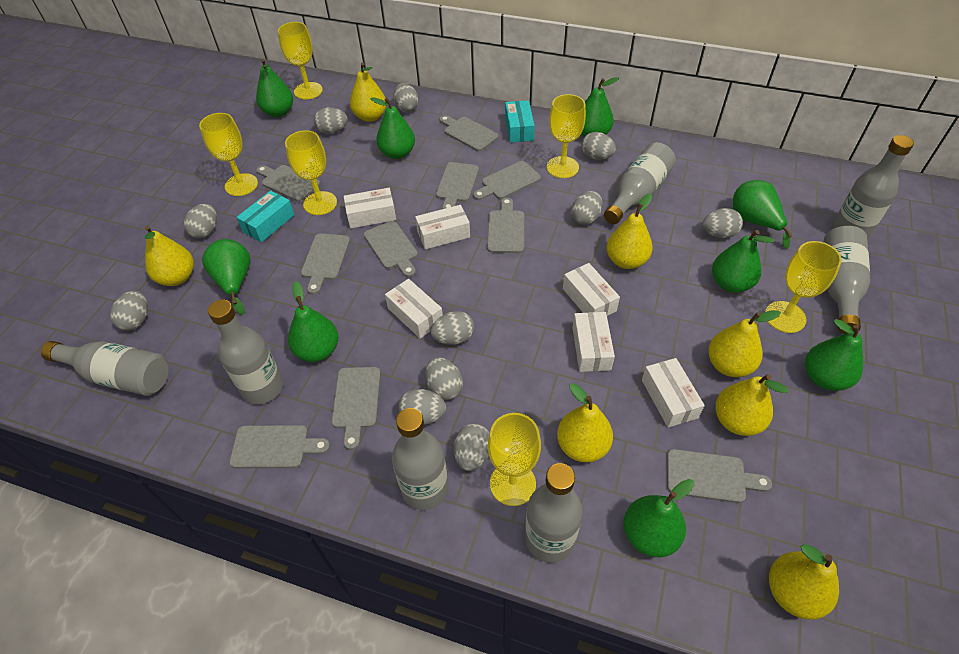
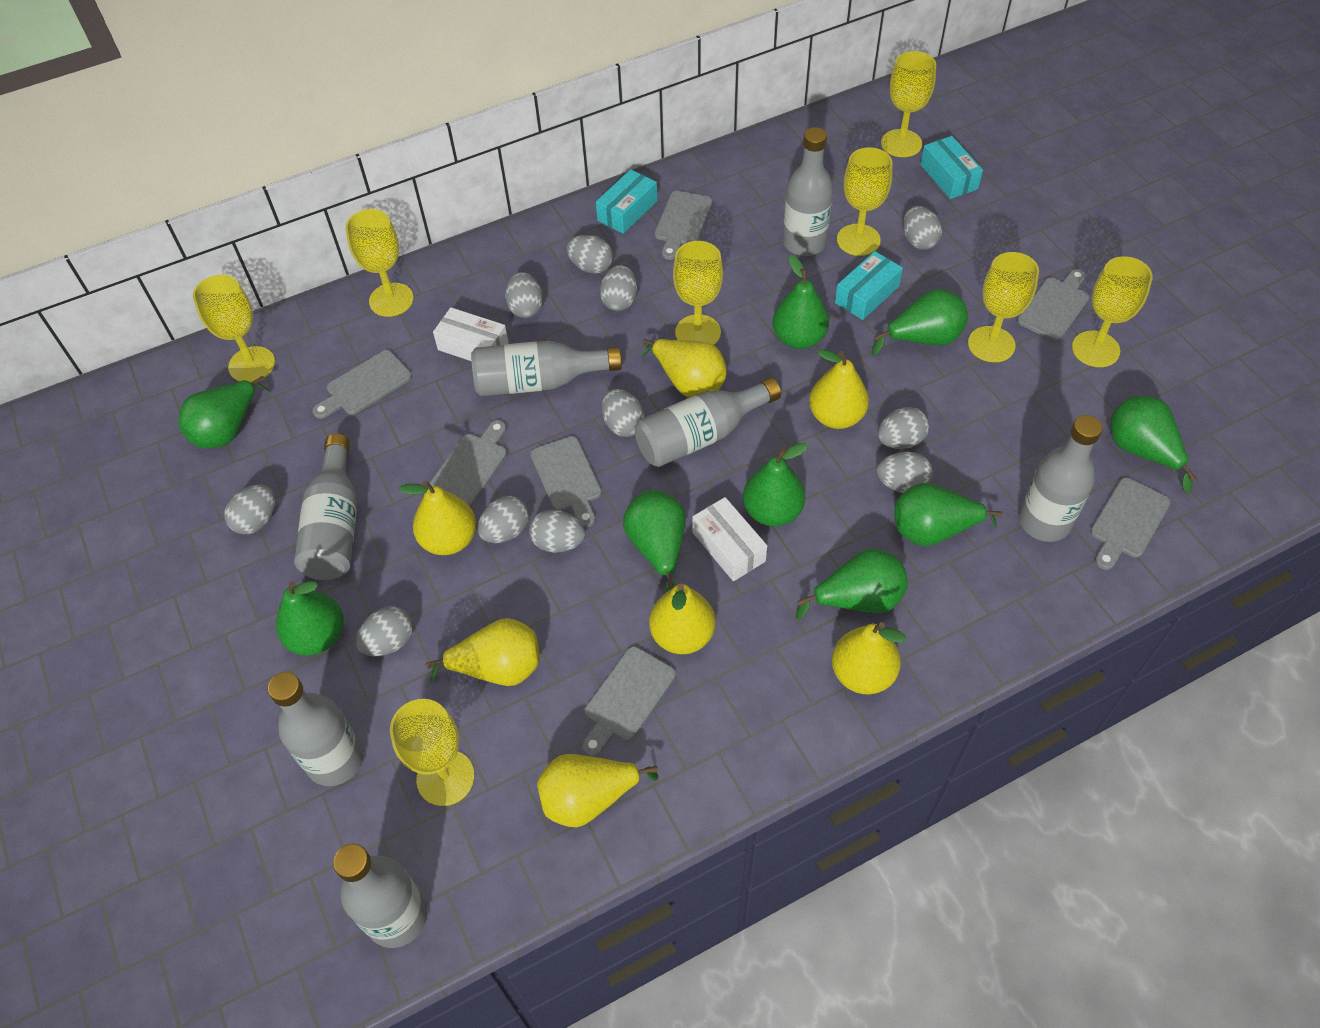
grey cutting board: [229,425,330,468] [256,165,320,202] [301,233,350,294] [331,367,381,450] [364,221,418,277] [436,162,479,209] [439,115,499,151] [473,161,541,200] [487,198,524,253] [667,449,772,503] = 10 -> [312,350,412,419] [429,420,507,507] [530,436,602,527] [582,646,676,756] [654,191,713,260] [1017,269,1089,341] [1090,478,1171,570] = 7
turquoise box: [236,190,294,242] [505,100,535,143] = 2 -> [596,169,658,234] [835,251,903,320] [920,136,983,199] = 3
white box: [344,188,396,228] [385,279,443,339] [415,205,470,249] [563,263,620,316] [572,312,615,372] [642,358,705,428] = 6 -> [433,307,509,361] [692,497,767,581] = 2
yellow goblet: [199,113,258,196] [278,22,323,100] [285,130,337,215] [488,413,541,506] [547,94,586,178] [765,241,842,333] = 6 -> [193,275,275,383] [345,209,414,317] [390,699,475,806] [673,241,723,345] [837,147,893,256] [881,51,936,157] [968,252,1039,362] [1072,256,1153,367] = 8

